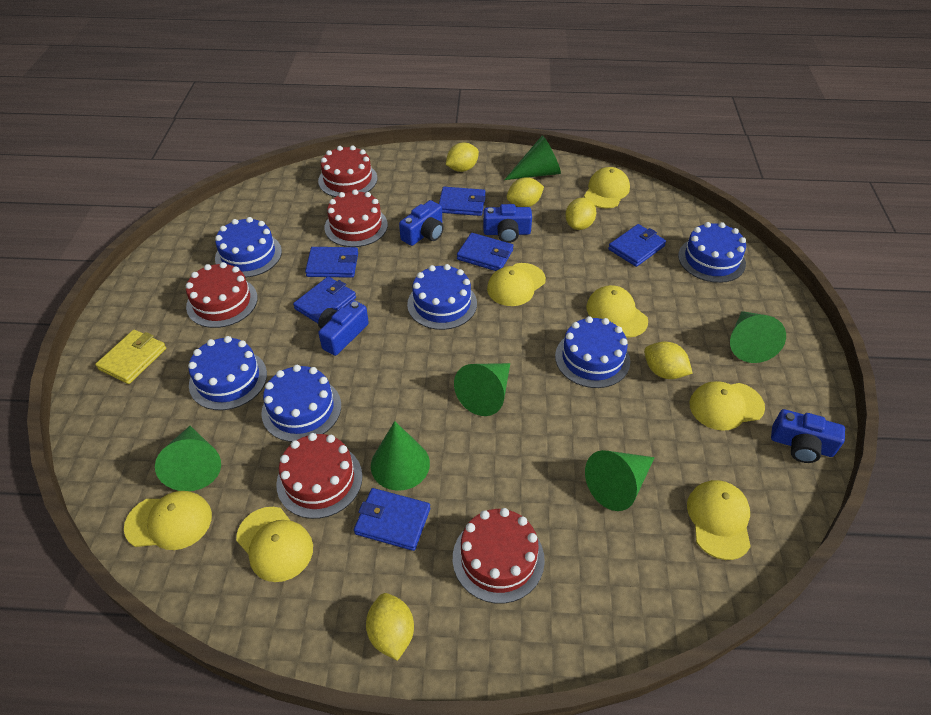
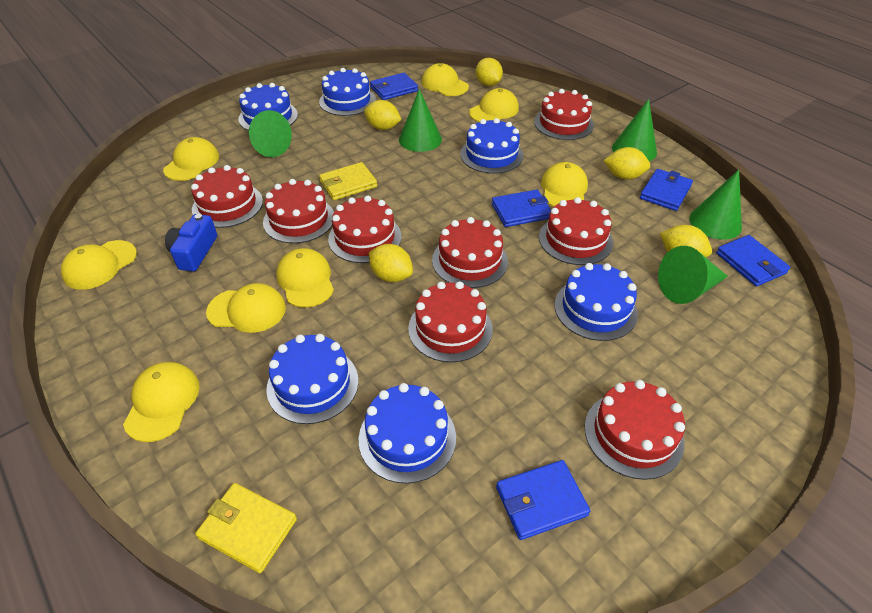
blue camera: [318,300,369,356] [399,200,444,246] [483,204,532,243] [771,409,845,463] = 4 -> [165,214,217,271] = 1
blue wallet: [293,277,356,323] [305,247,358,278] [354,488,430,551] [439,187,486,216] [457,233,514,271] [608,224,666,267] = 6 -> [370,73,418,100] [492,190,551,227] [496,460,590,540] [640,169,693,211] [716,235,790,286] = 5
green cone: [155,426,221,491] [371,421,430,491] [454,363,510,416] [504,135,561,180] [585,450,655,511] [730,311,786,363] = 6 -> [248,110,292,157] [399,89,442,152] [612,99,657,161] [658,246,728,304] [689,170,742,240] = 5
red cake: [186,262,258,328] [276,433,363,519] [318,145,377,197] [324,189,388,247] [453,508,545,603] = 5 -> [191,165,263,228] [263,179,334,243] [328,196,401,263] [408,281,493,362] [432,217,508,288] [534,89,594,140] [539,197,613,265] [585,380,685,480] = 8
yellow cap: [124,491,212,550] [236,507,313,582] [487,263,546,306] [584,167,630,208] [586,285,648,338] [687,480,751,560] [690,381,765,431] = 7 -> [61,240,137,290] [123,362,200,442] [163,137,219,181] [206,283,286,333] [276,248,334,308] [422,63,469,96] [469,88,519,122] [541,162,588,207] = 8
yellow wallet: [95,330,166,384] = 1 -> [195,483,297,573] [319,162,377,200] = 2

